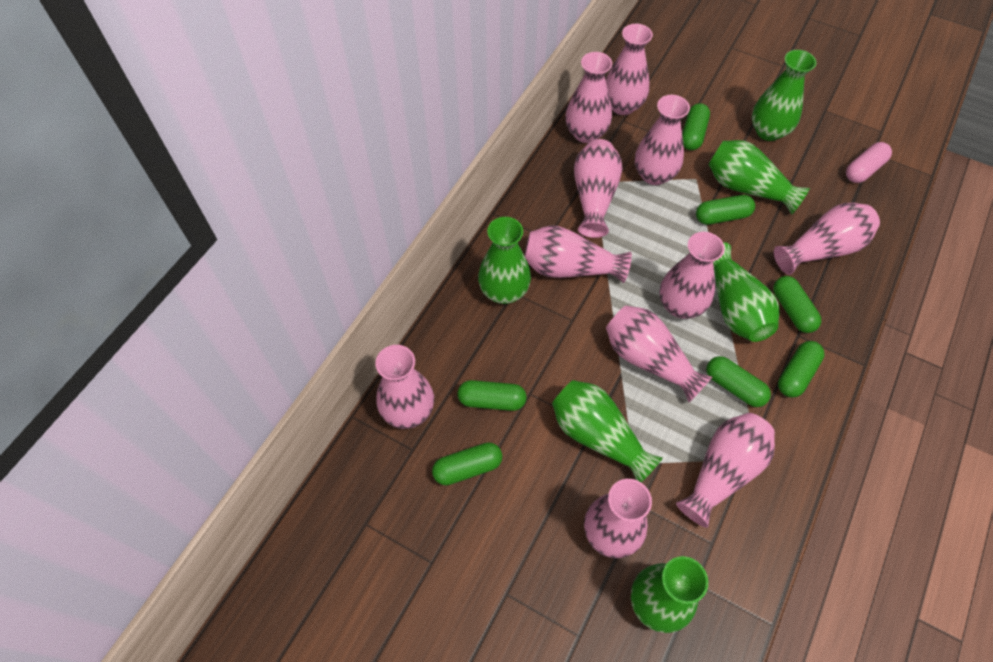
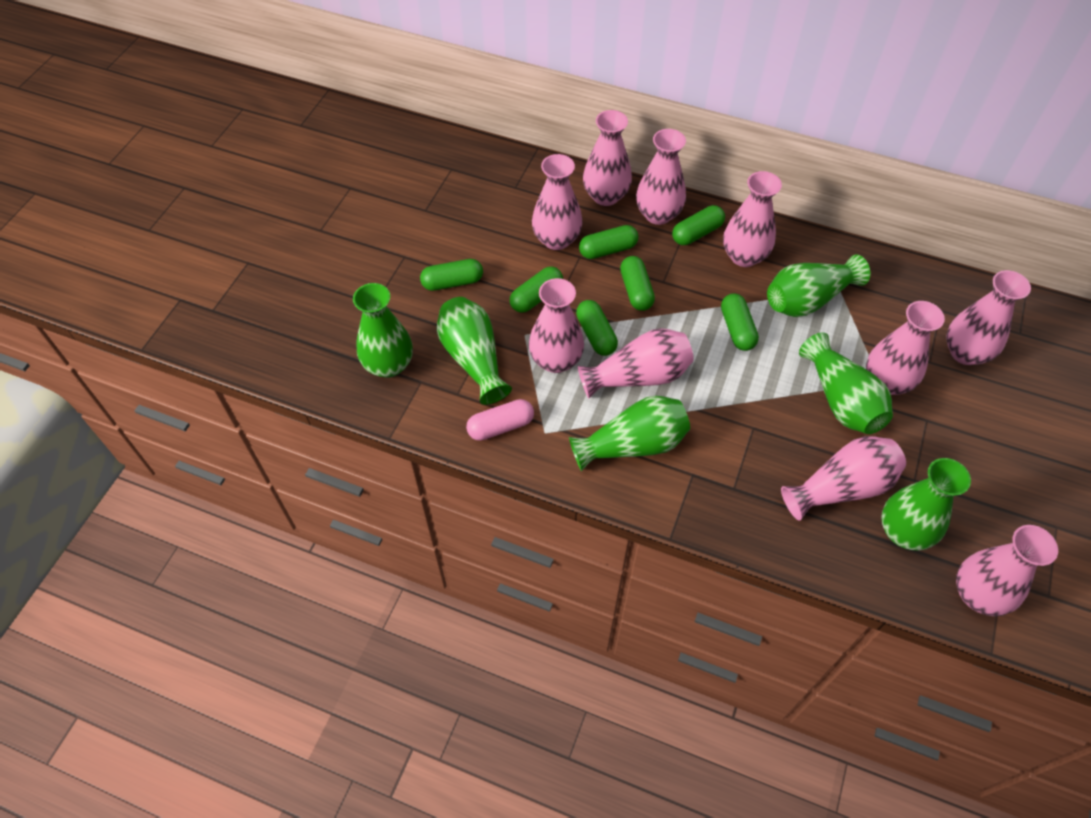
pink vase: [375,345,434,429] [524,225,632,283] [565,52,612,143] [574,139,623,238] [584,479,652,558] [606,24,653,115] [606,306,712,402] [635,95,690,185] [660,232,725,319] [676,413,775,528] [774,203,880,275] = 11 -> [529,278,584,373] [532,154,582,250] [578,328,694,399] [583,110,632,206] [636,129,686,225] [723,171,782,267] [781,436,906,521] [866,301,945,395] [946,270,1031,365] [956,525,1058,617] = 10

